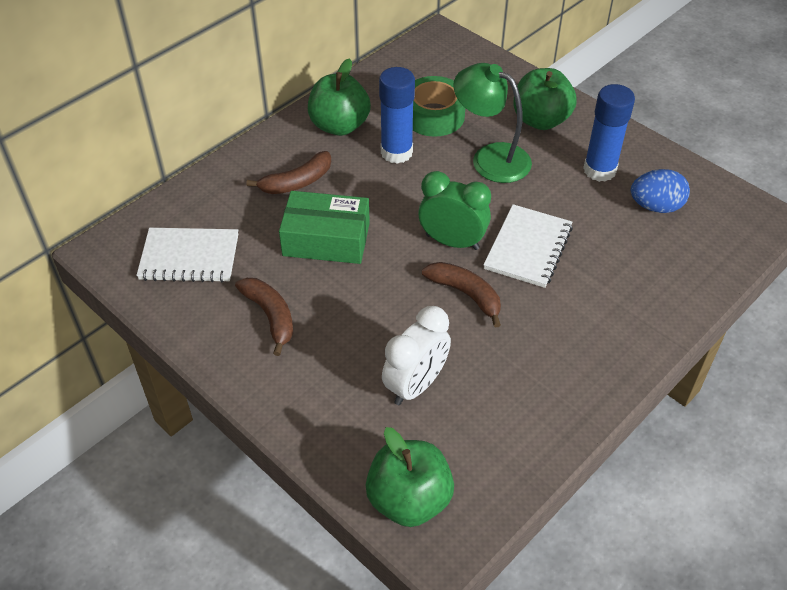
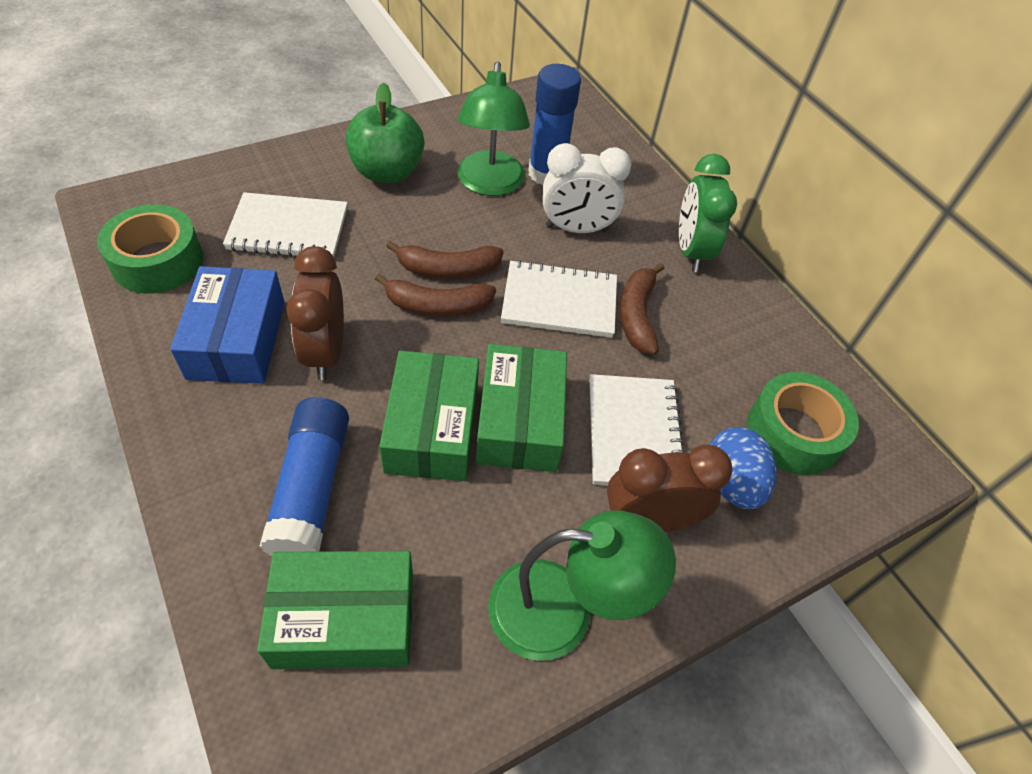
blue box: none = 0 -> [170,266,285,384] = 1
brown clock: none = 0 -> [286,246,344,380] [607,444,733,533] = 2
green apple: [308,58,371,136] [366,427,454,527] [513,68,577,130] = 3 -> [346,83,424,183] = 1
green box: [279,191,370,264] = 1 -> [257,551,413,669] [379,350,479,481] [476,344,567,472] = 3
green lamp: [453,63,532,183] = 1 -> [457,61,530,196] [488,511,676,661] = 2
green tape: [413,76,465,137] = 1 -> [97,204,203,294] [747,372,859,475] = 2
white notebook: [136,228,238,283] [483,204,573,288] = 2 -> [223,192,348,257] [501,260,617,338] [589,374,685,485] = 3

